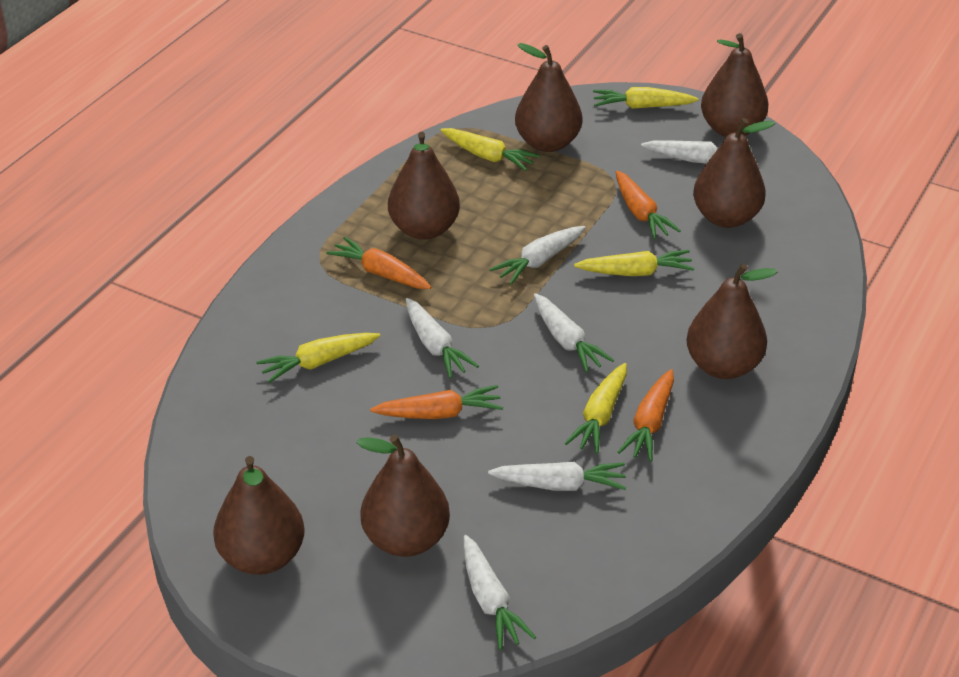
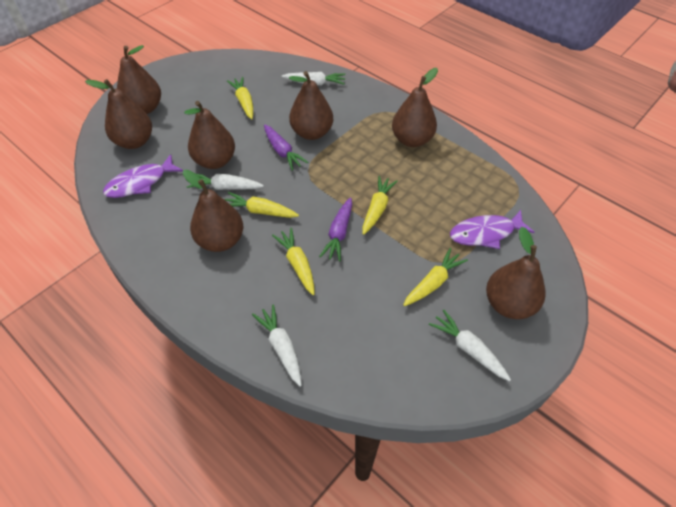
orange carrot: [326,237,431,289] [370,385,503,419] [616,170,681,239] [618,369,674,462] = 4 -> none = 0
purple carrot: none = 0 -> [264,124,308,171] [319,197,352,262] = 2
purple fish: none = 0 -> [103,154,183,198] [450,210,534,249] = 2
white carrot: [406,298,479,378] [463,535,536,650] [488,462,626,491] [490,226,585,285] [534,293,614,373] [641,141,751,164] = 6 -> [186,174,264,190] [252,304,302,387] [281,72,346,85] [429,310,511,381] = 4

